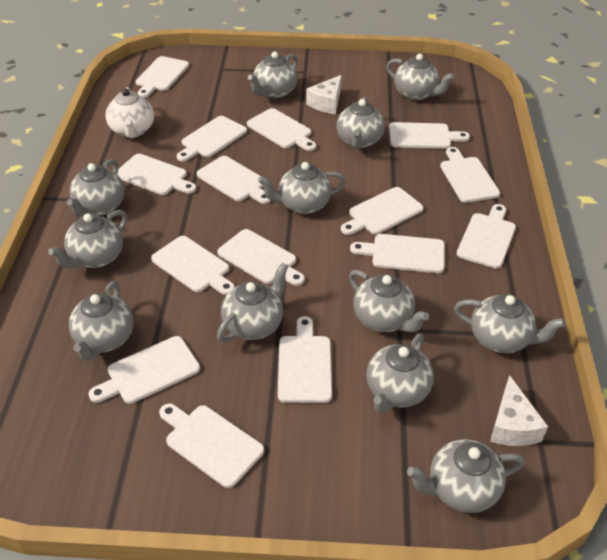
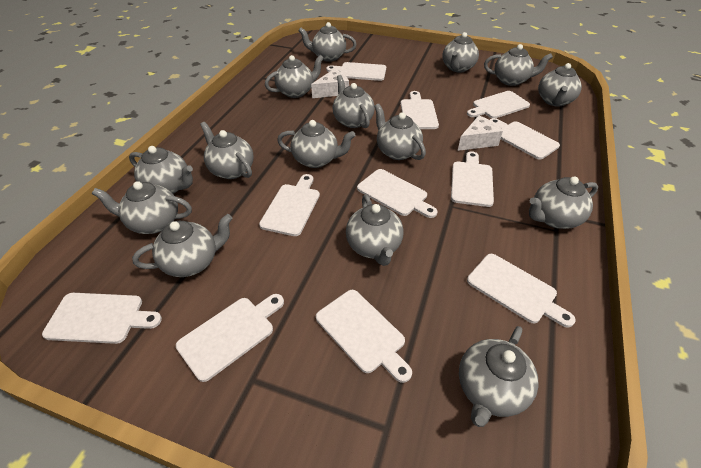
grey teapot: [48,210,128,269] [67,159,125,217] [69,281,134,361] [217,262,288,343] [248,51,298,99] [258,162,346,214] [336,97,385,149] [349,270,429,333] [366,333,434,413] [387,54,454,101] [407,439,525,513] [454,294,566,353] = 12 -> [92,181,192,234] [129,146,193,194] [132,214,233,277] [200,122,254,179] [265,55,324,98] [277,120,356,168] [298,22,356,62] [332,75,375,128] [346,195,404,266] [374,104,426,160] [442,32,479,72] [459,326,538,427] [484,44,553,86] [529,176,598,229] [538,63,582,106] = 15
white cutting board: [88,336,200,404] [117,154,196,195] [136,56,189,98] [151,236,235,295] [159,403,264,488] [177,116,247,162] [197,156,271,204] [217,229,305,286] [247,108,316,151] [278,316,332,403] [341,187,424,235] [350,234,445,273] [389,122,470,149] [440,147,500,203] [457,204,516,268] = 15 -> [42,293,162,344] [176,294,284,382] [259,174,320,236] [316,290,412,383] [326,62,386,81] [357,169,438,218] [400,91,439,129] [451,151,494,207] [467,91,530,118] [467,254,576,328] [490,118,560,160] = 11
white teapot: [105,87,154,138] = 1 -> none = 0

